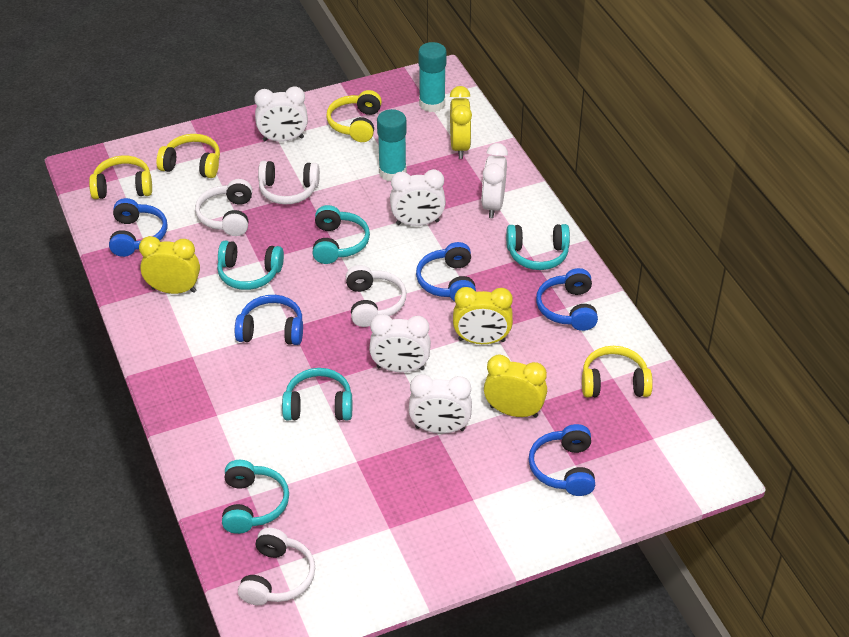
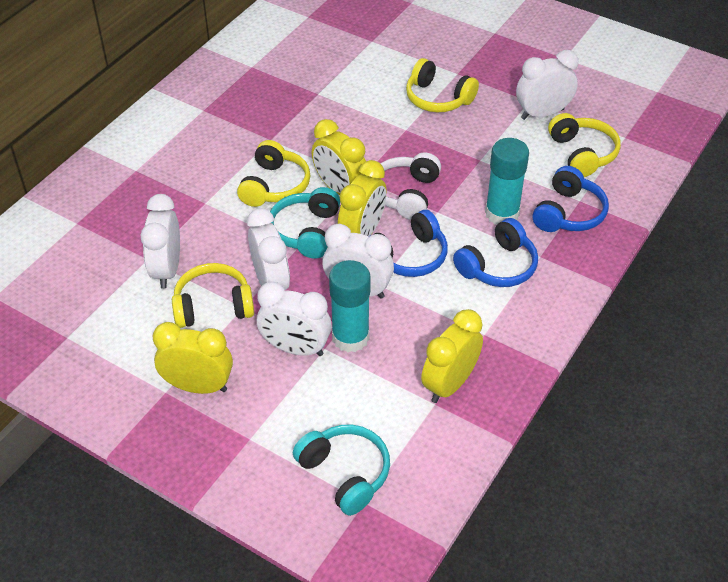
blue headphones: [109,198,168,257] [235,295,303,345] [416,242,476,301] [529,424,595,496] [536,268,598,331] = 5 -> [370,210,448,277] [453,218,538,287] [533,166,609,232] = 3
turquoise headphones: [217,241,284,290] [222,460,289,534] [282,368,352,420] [312,205,370,264] [506,224,570,270] = 5 -> [270,187,340,259] [293,425,390,516] = 2
white headphones: [195,179,252,236] [238,528,315,605] [258,161,320,204] [346,265,406,327] = 4 -> [381,152,441,220] = 1

